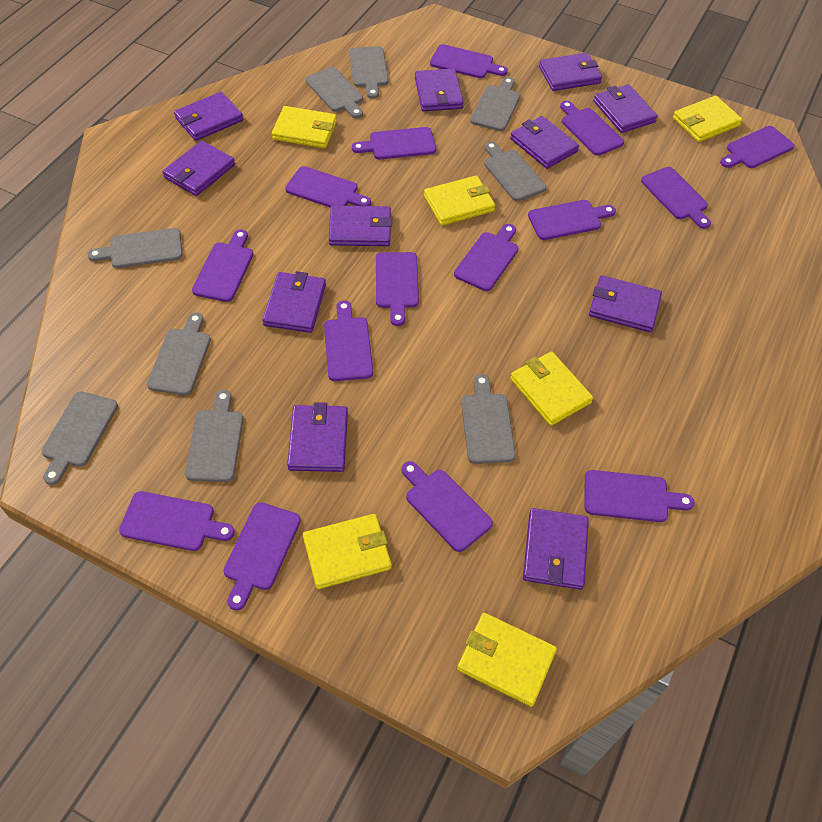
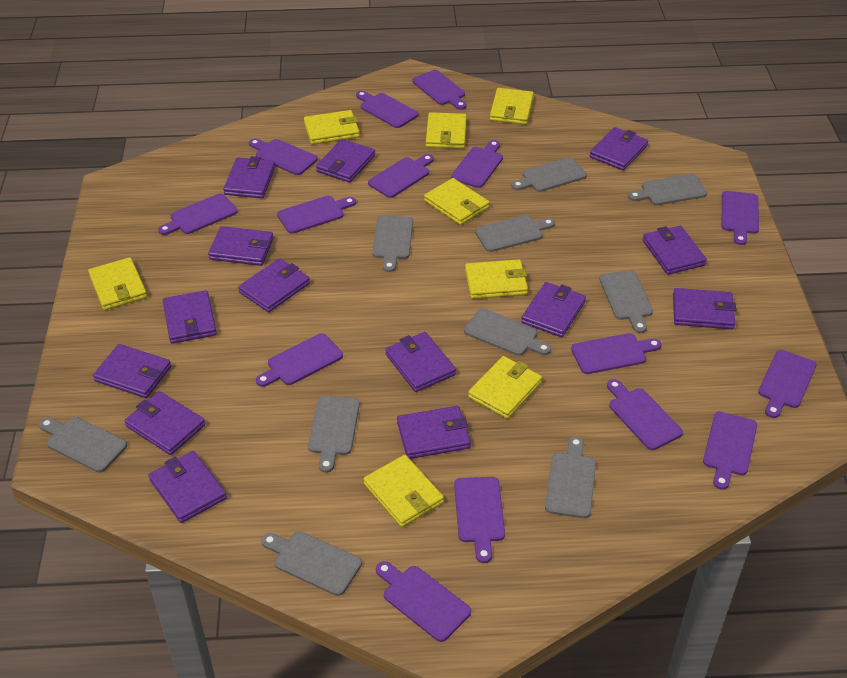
grey cutting board: [41,391,118,485] [87,228,183,268] [147,313,211,396] [185,390,243,482] [305,67,363,118] [349,46,389,99] [461,374,516,464] [470,77,520,131] [484,141,546,201] = 9 -> [39,417,127,473] [261,531,362,596] [308,396,360,473] [372,216,413,272] [464,308,551,356] [475,215,555,252] [511,157,587,192] [545,436,596,518] [599,270,653,333] [628,174,707,205] = 10
purple wallet: [162,141,235,196] [174,92,243,141] [262,271,326,333] [287,402,348,472] [329,206,392,246] [415,68,464,111] [510,116,579,169] [523,508,589,590] [539,53,602,91] [589,275,662,332] [593,84,658,133] = 11 -> [93,344,171,398] [124,391,205,455] [149,451,227,523] [163,290,217,344] [208,226,274,266] [223,156,275,198] [238,258,310,312] [316,139,375,183] [385,332,456,392] [397,406,471,459] [521,282,586,337] [590,127,648,171] [642,226,707,275] [673,288,736,329] = 14
yellow wallet: [272,106,337,148] [303,514,392,589] [424,175,495,226] [457,613,557,707] [510,351,593,426] [673,96,742,142] = 6 -> [88,257,147,310] [304,110,360,144] [363,455,444,527] [424,178,490,225] [426,112,467,149] [465,259,528,299] [468,356,542,419] [490,88,534,125] = 8

